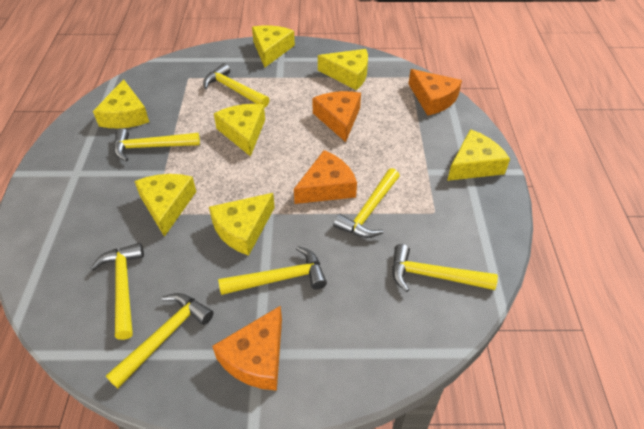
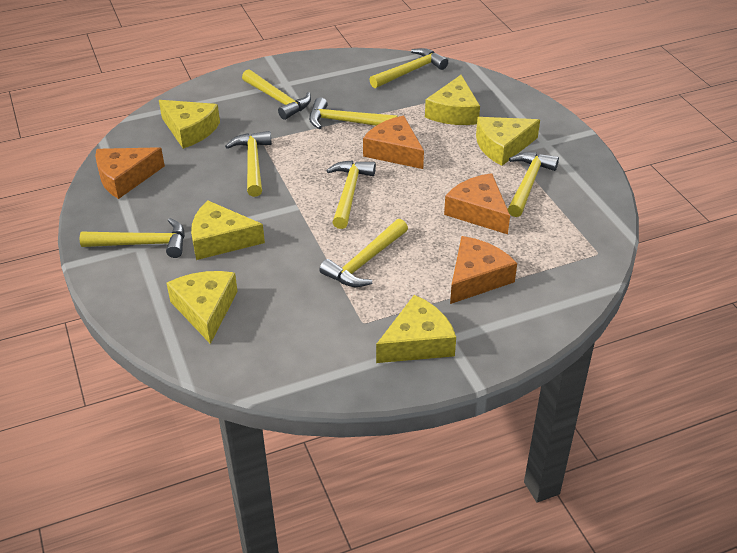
yellow cheese: [93,79,149,128] [134,174,196,237] [209,193,275,256] [214,104,265,157] [252,25,295,68] [318,49,368,90] [447,129,510,181] = 7 -> [159,100,220,149] [166,271,238,344] [191,201,265,260] [376,295,456,363] [425,75,480,125] [476,117,540,166] = 6
yellow hammer: [90,243,144,340] [106,293,214,389] [114,128,200,162] [203,63,270,108] [218,246,327,295] [333,168,400,238] [392,244,498,292] = 7 -> [80,218,185,258] [225,131,272,197] [242,69,311,120] [309,97,398,129] [320,219,408,287] [326,160,376,229] [369,48,448,88] [508,152,559,217] = 8

